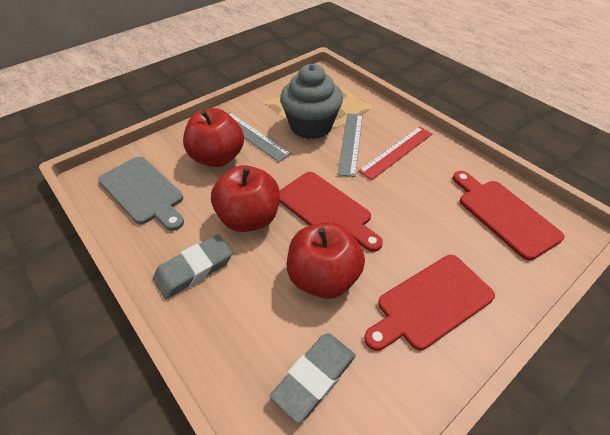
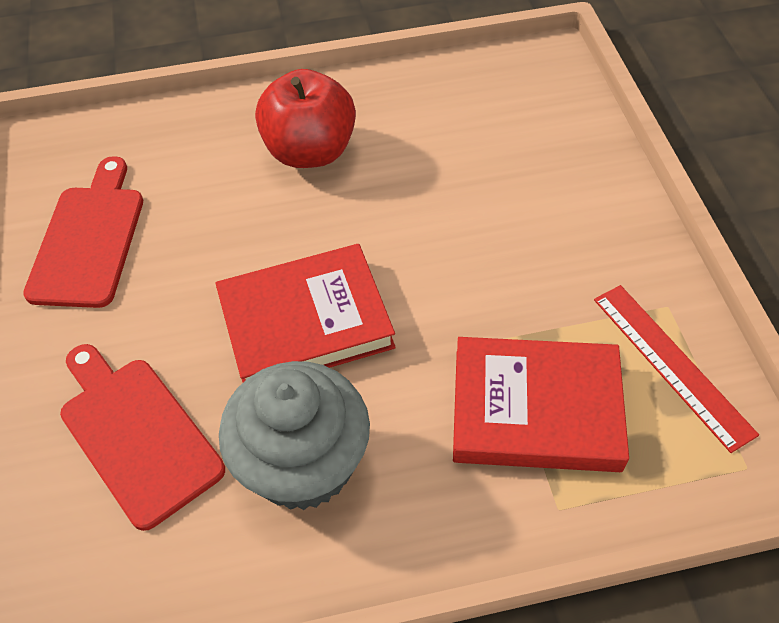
grey cutting board: [98,157,184,231] = 1 -> none = 0
grey eraser: [153,235,232,299] [270,333,356,423] = 2 -> none = 0
grey ruler: [228,112,291,162] [337,113,363,177] = 2 -> none = 0
red apple: [183,108,244,167] [211,165,280,232] [287,222,365,299] = 3 -> [255,69,356,168] = 1
red book: none = 0 -> [215,244,396,382] [453,337,629,472] = 2
red cutting board: [279,172,383,252] [364,255,495,351] [453,171,564,260] = 3 -> [23,156,143,308] [60,344,225,531] = 2

